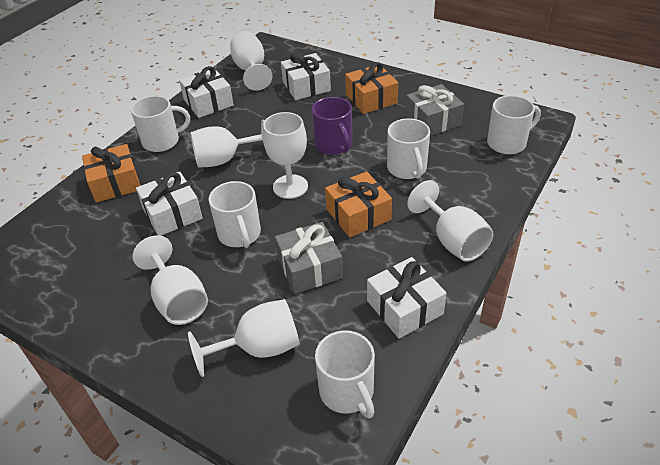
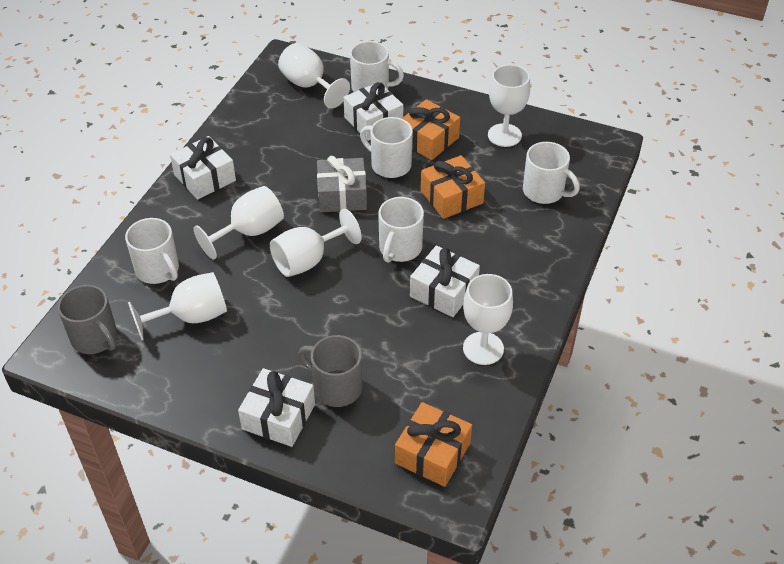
grey gift: [275,222,343,294] [405,84,464,136] = 2 -> [317,156,367,212] = 1
grey mug: none = 0 -> [58,285,117,354] [298,335,362,407] = 2
purple mug: [312,97,352,155] = 1 -> none = 0

